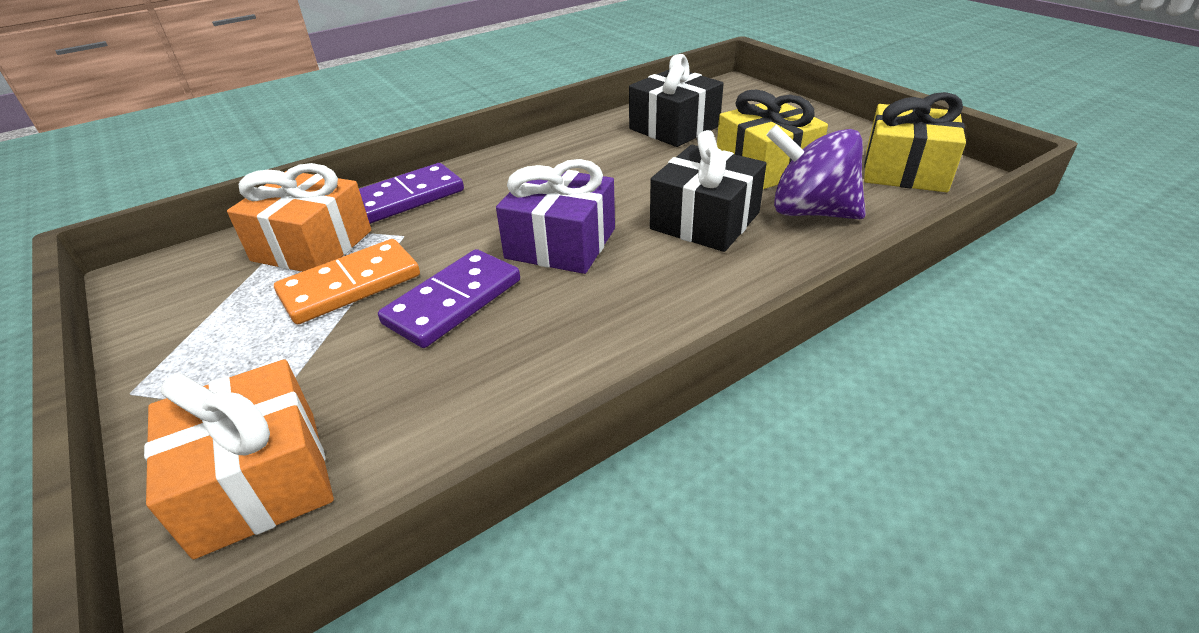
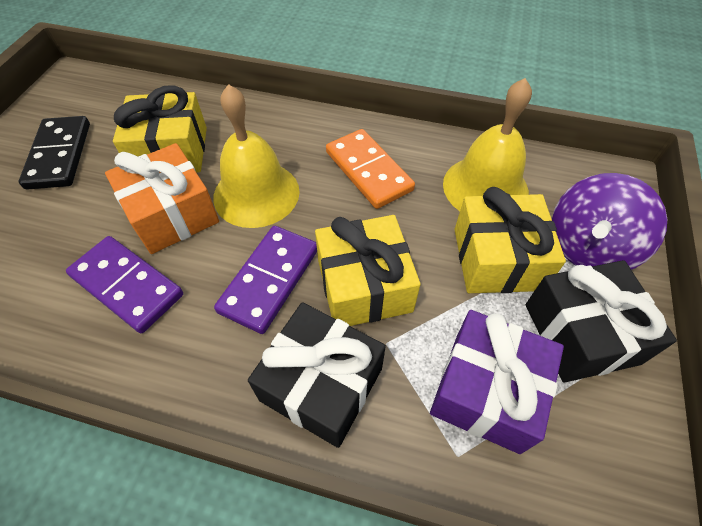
black domino: none = 0 -> [19,116,90,190] = 1
orange gift: [144,359,334,559] [227,163,371,272] = 2 -> [105,143,219,254] = 1
yellow bell: none = 0 -> [213,84,300,228] [443,78,532,211] = 2
yellow gift: [717,89,828,189] [864,92,966,192] = 2 -> [113,85,207,172] [315,215,421,326] [454,187,566,293] = 3

